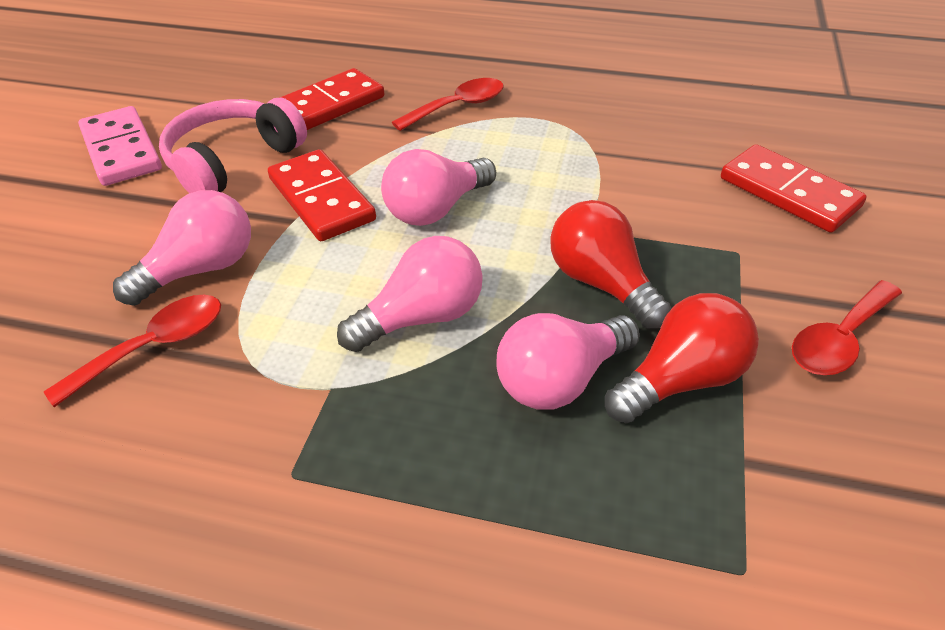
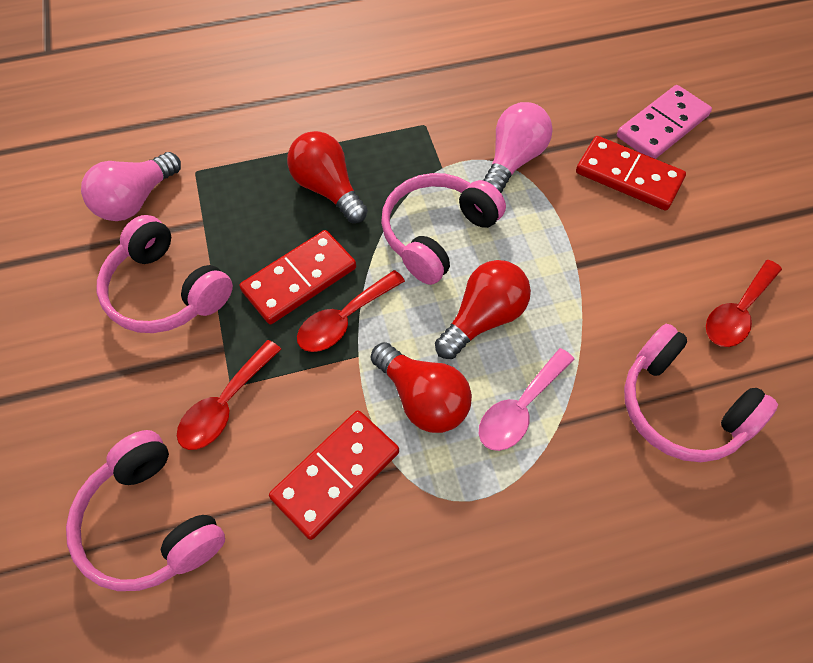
pink headphones: [159,98,307,193] = 1 -> [66,430,225,591] [97,215,233,333] [381,173,506,285] [624,324,778,462] = 4
pink light bulb: [113,190,251,306] [337,236,483,352] [381,149,496,226] [497,313,640,410] = 4 -> [81,152,181,221] [483,102,552,193] = 2
pink spoon: none = 0 -> [479,348,574,451] = 1
red light bulb: [550,200,672,329] [605,293,759,423] = 2 -> [287,131,368,223] [370,342,472,433] [435,260,531,359] = 3

